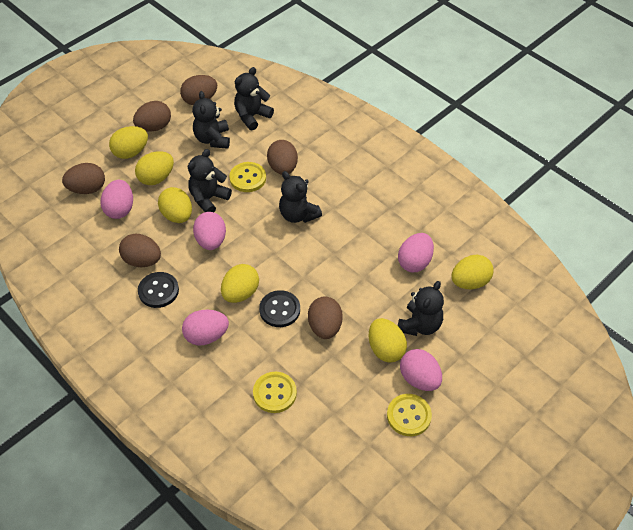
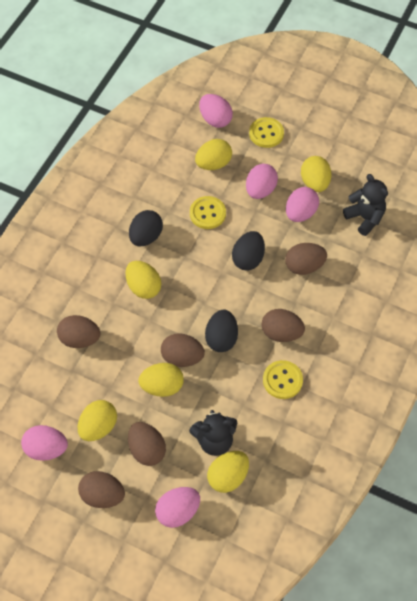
black button: [138,272,179,308] [259,290,300,327] = 2 -> none = 0
black egg: none = 0 -> [129,210,163,246] [205,310,238,352] [232,231,265,271] = 3
black teddy bear: [188,149,232,212] [192,91,230,149] [234,67,274,130] [279,171,322,223] [398,281,444,336] = 5 -> [189,410,237,456] [343,174,388,236] = 2

